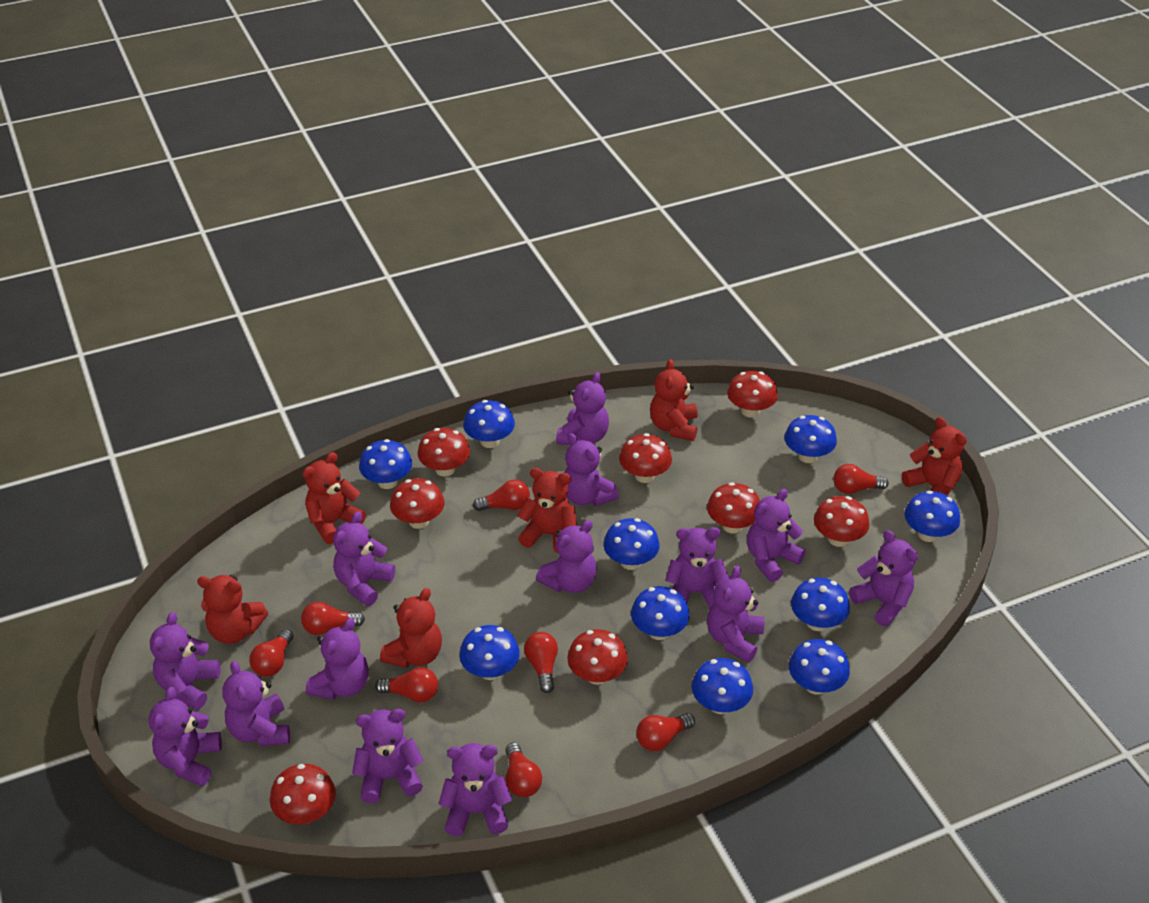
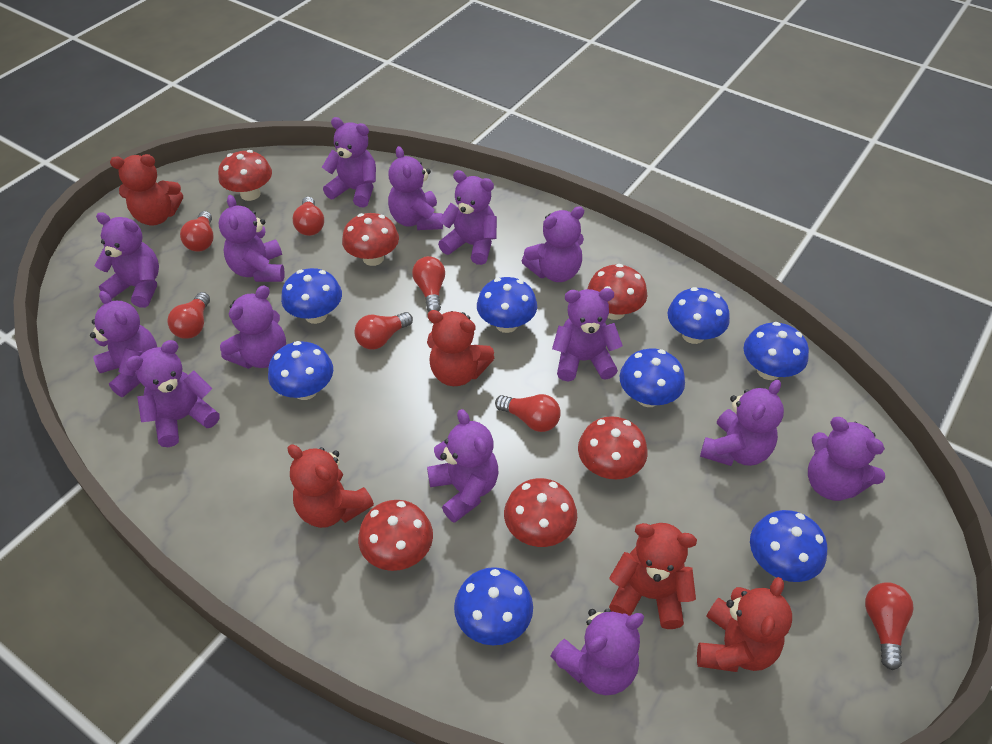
blue mushroom: [359,439,412,489] [459,625,520,680] [463,400,515,448] [603,518,660,570] [631,586,690,640] [692,658,753,714] [785,415,837,463] [789,639,850,695] [791,578,850,631] [904,491,960,542] = 10 -> [268,341,333,400] [281,268,342,324] [454,567,533,645] [477,277,537,333] [619,349,685,407] [668,287,730,344] [744,322,809,380] [750,510,827,582] = 8
red light bulb: [249,629,294,677] [301,602,365,635] [375,667,438,703] [473,480,530,511] [506,742,542,797] [524,632,558,693] [636,713,695,751] [833,464,889,494] = 8 -> [167,292,210,339] [180,211,214,252] [293,197,324,236] [354,312,413,350] [412,256,445,312] [495,394,561,432] [865,582,914,670] = 7
red mushroom: [270,764,336,824] [390,478,445,529] [417,428,470,477] [567,629,628,685] [619,433,672,483] [707,482,760,534] [727,371,778,418] [814,496,870,547] = 8 -> [218,150,272,201] [342,213,399,266] [358,500,433,571] [504,478,577,547] [578,416,648,479] [587,264,647,320] = 6
red teddy bear: [197,575,268,644] [302,452,366,544] [380,588,442,668] [517,468,577,553] [650,359,698,441] [902,417,967,495] = 6 -> [110,154,183,225] [287,444,374,528] [427,310,494,386] [609,523,697,629] [697,577,792,672] = 5

